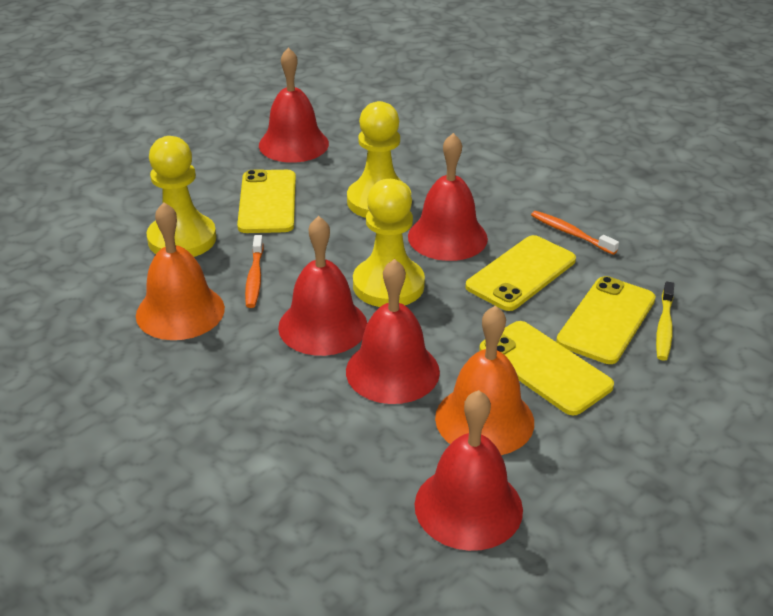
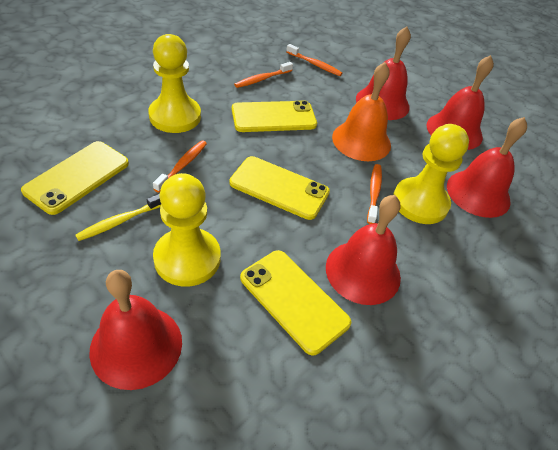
orange bell: [136,202,225,340] [435,305,534,455] = 2 -> [332,62,391,161] = 1
orange toothbrush: [245,235,264,308] [531,211,619,255] = 2 -> [153,140,207,192] [234,62,293,88] [286,44,342,76] [367,164,382,224] = 4

